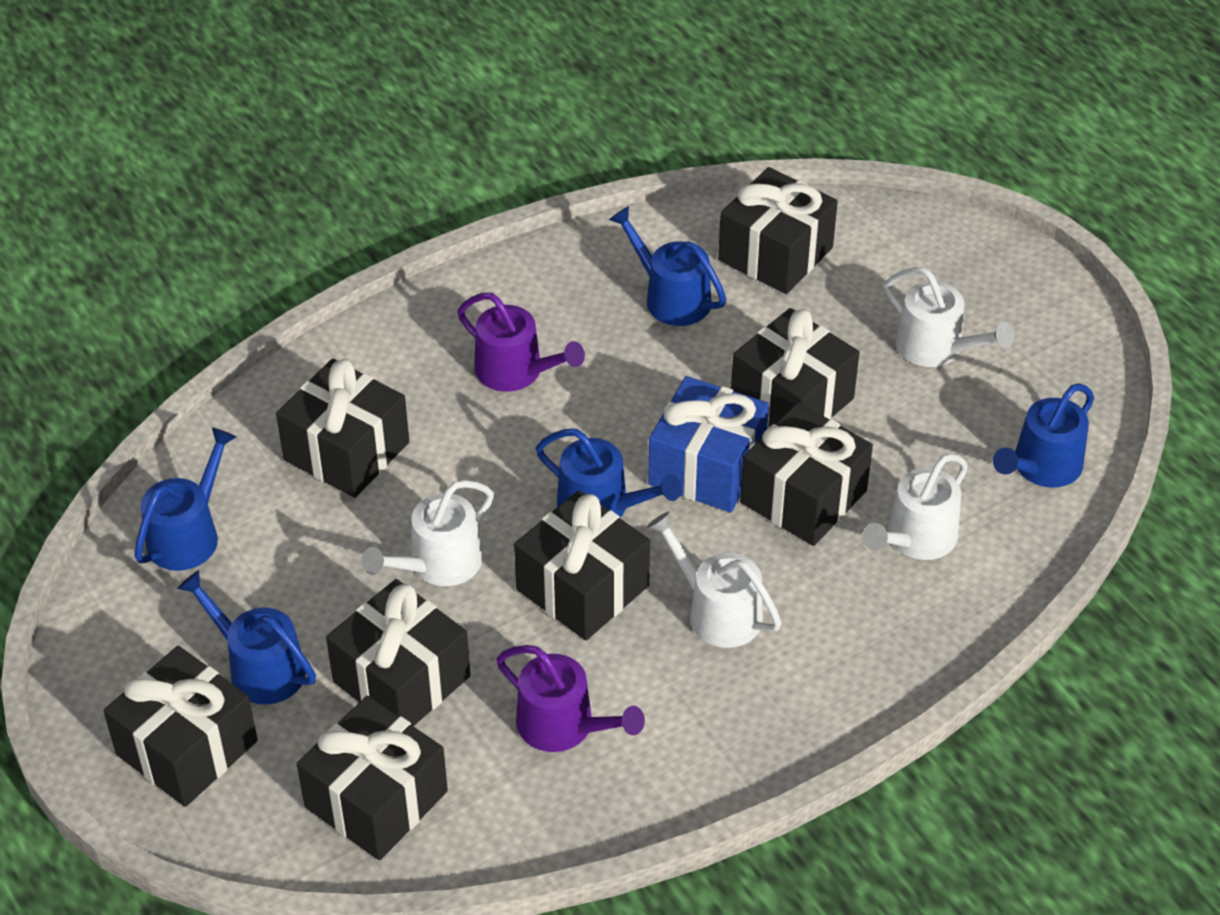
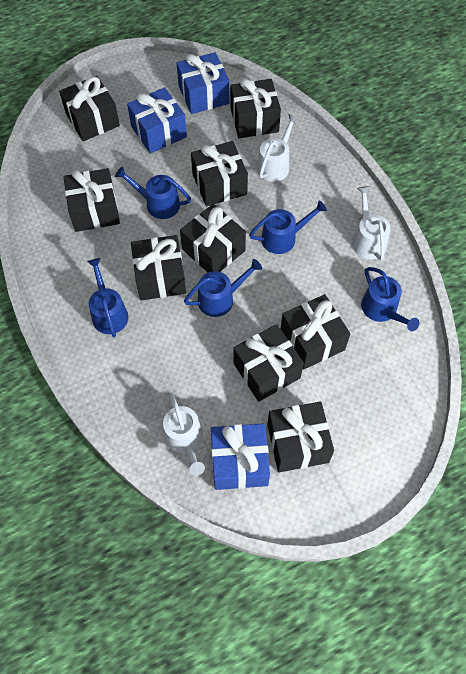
black gift: [104,646,258,807] [276,359,409,498] [297,696,448,860] [326,579,470,726] [514,490,650,640] [718,167,838,294] [731,308,859,427] [740,402,873,546] = 8 -> [59,76,120,141] [63,168,120,232] [131,235,186,301] [180,204,246,273] [191,141,248,207] [230,78,281,138] [233,324,304,402] [267,402,334,472] [281,294,350,369] = 9
blue gift: [648,376,769,512] = 1 -> [127,87,187,154] [177,52,229,114] [211,423,270,490] = 3
purple watering can: [457,293,585,392] [496,645,645,752] = 2 -> none = 0
white watering can: [362,480,494,586] [647,512,782,648] [862,454,968,560] [884,267,1015,367] = 4 -> [163,393,205,476] [257,114,300,182] [352,186,391,261] = 3

